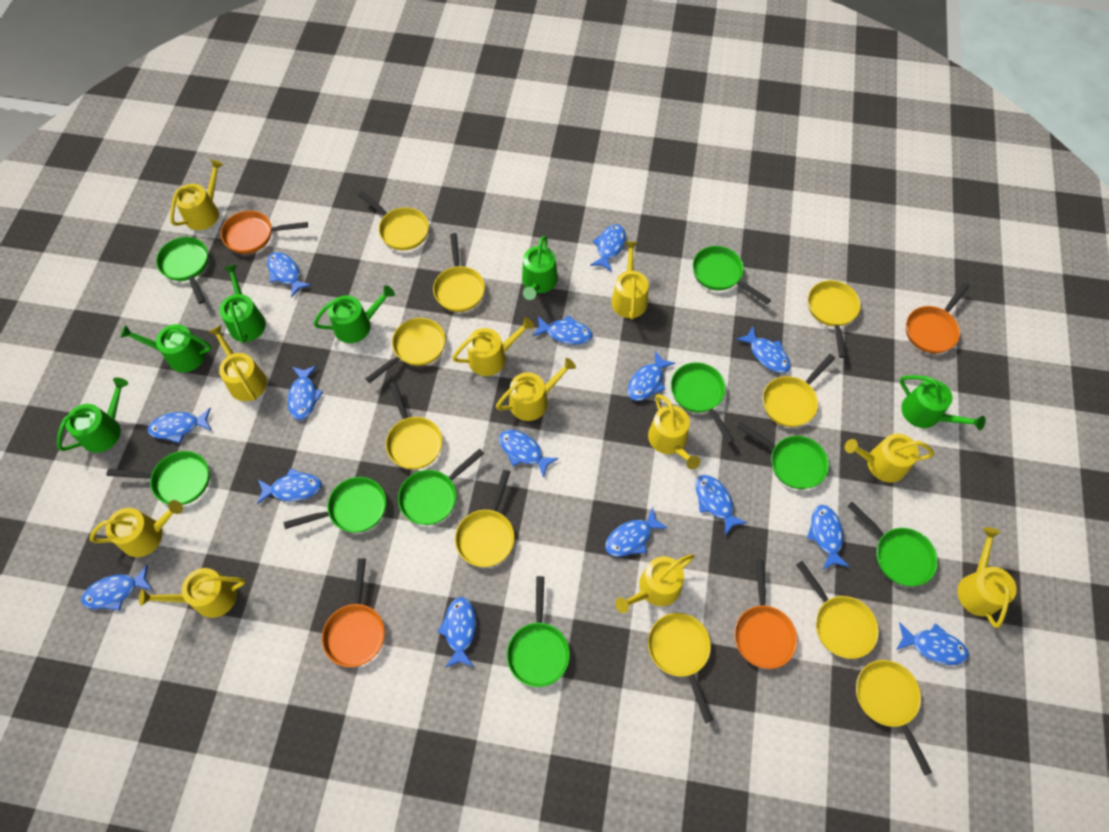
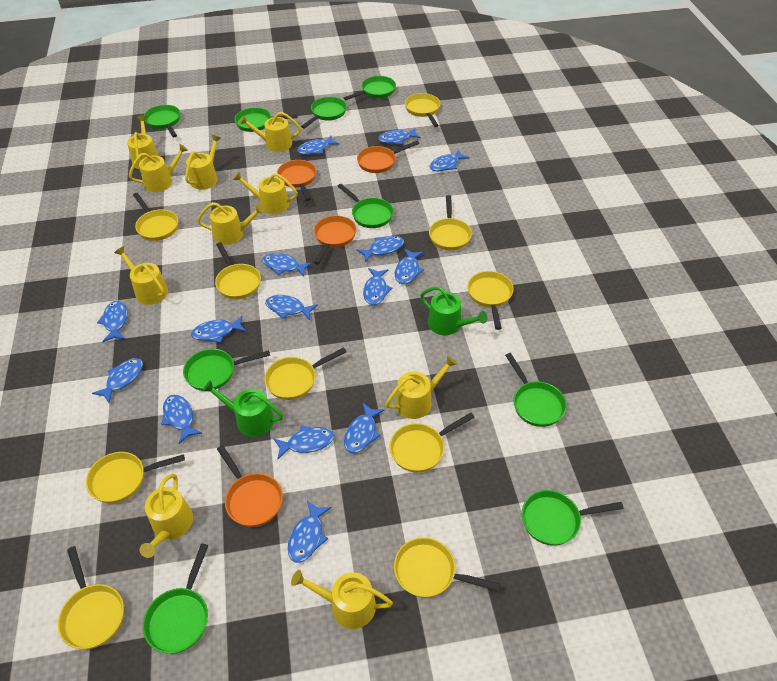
green watering can: [57,378,128,453] [120,324,212,372] [219,265,266,343] [314,285,395,343] [522,236,558,300] [900,375,986,430] = 6 -> [202,380,283,437] [420,287,488,335] = 2
yellow watering can: [90,500,183,557] [139,568,246,618] [170,159,223,230] [209,326,267,401] [452,317,534,376] [496,358,576,421] [611,242,649,320] [615,554,694,613] [648,394,700,469] [845,433,934,483] [957,527,1017,628] = 11 -> [114,246,168,305] [127,116,158,169] [129,144,188,192] [139,474,193,558] [185,135,221,189] [197,202,265,245] [233,172,298,214] [240,112,301,152] [291,570,393,629] [386,356,457,419] = 10

